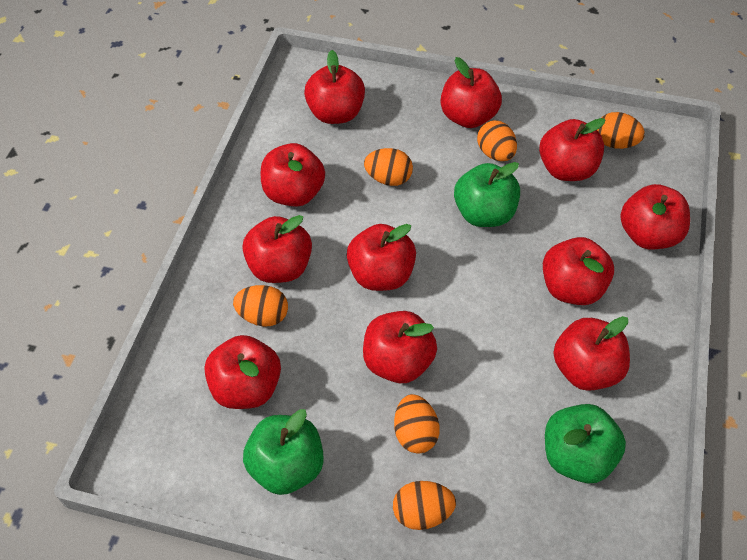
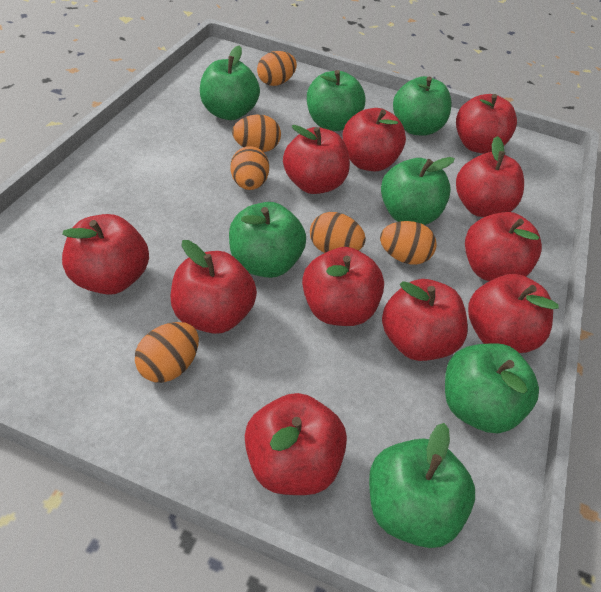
green apple: [243,409,324,495] [454,162,520,227] [545,404,626,483] = 3 -> [200,46,260,120] [229,202,306,278] [307,70,365,131] [369,423,475,548] [381,157,455,225] [393,76,452,136] [445,343,539,433] = 7

